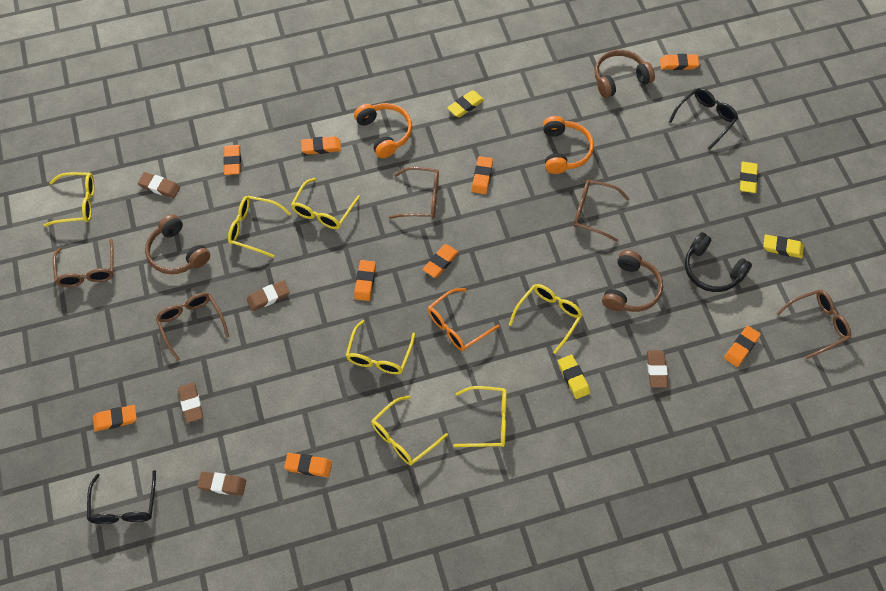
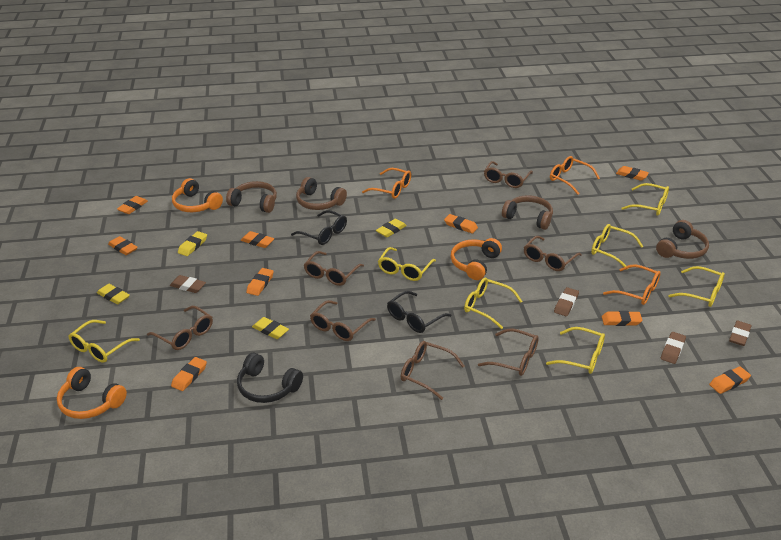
brown eraser: [138,172,180,198] [178,383,203,423] [197,471,246,496] [247,280,290,311] [647,351,668,388] = 5 -> [170,275,206,293] [554,287,579,316] [661,332,686,364] [729,321,752,346] = 4
brown glasses: [53,239,114,287] [156,293,229,361] [389,167,439,219] [574,180,630,242] [776,290,851,359] = 5 -> [147,306,213,350] [304,251,364,286] [310,300,376,341] [401,341,464,400] [478,328,539,376] [484,161,533,188] [524,236,582,271] = 7
brown headphones: [145,214,210,274] [595,50,655,98] [602,250,663,312] = 3 -> [226,181,277,213] [296,177,347,210] [502,195,553,230] [656,220,709,259] = 4
orange glasses: [428,288,500,351] = 1 -> [362,168,411,199] [550,156,600,195] [603,264,661,305] = 3
orange headphones: [354,103,412,158] [543,116,594,174] = 2 -> [57,367,127,419] [172,178,223,212] [451,238,502,280] = 3

